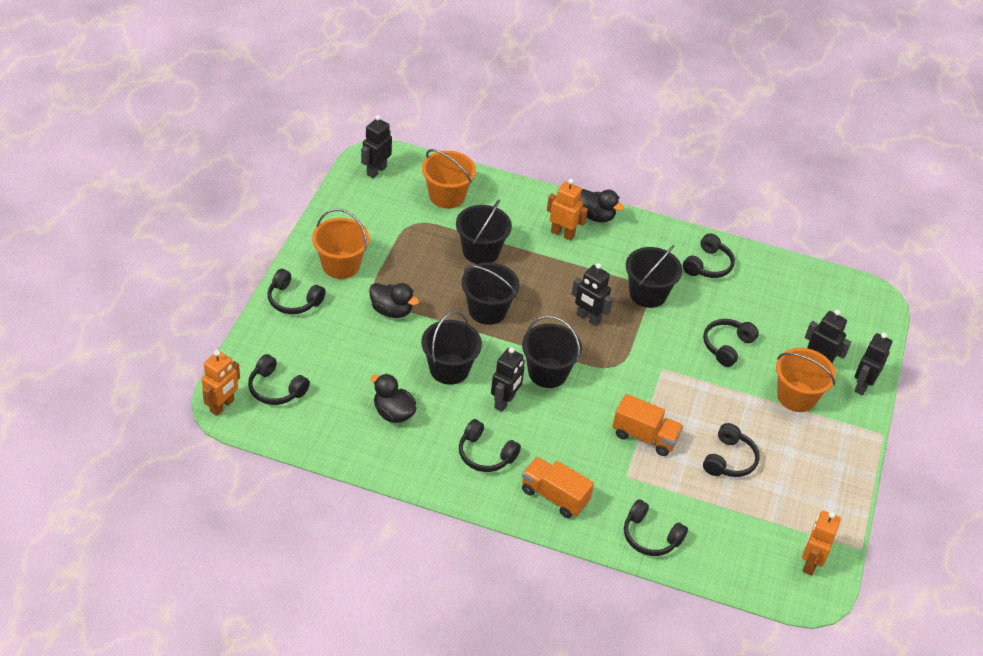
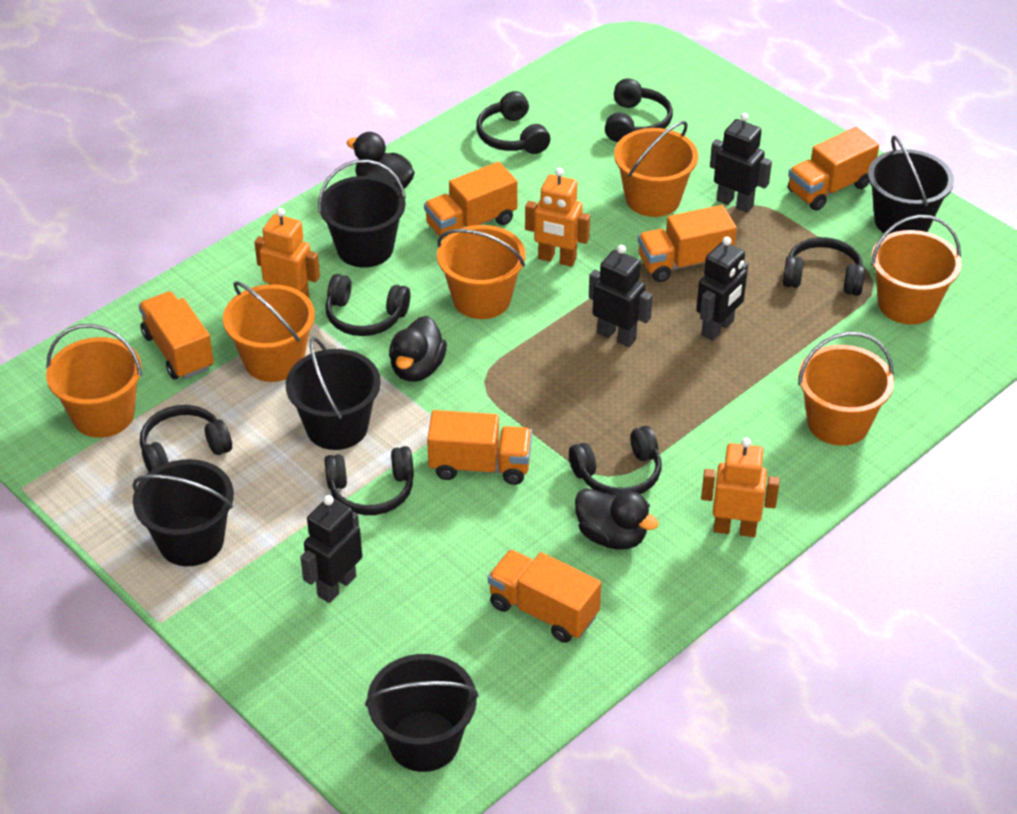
black robot: [361,115,392,178] [491,347,525,412] [572,263,613,326] [805,310,851,364] [854,332,892,396] = 5 -> [300,495,362,603] [589,245,653,347] [696,237,748,341] [710,113,772,213] = 4
orange bucket: [312,209,370,279] [422,149,476,209] [776,348,836,412] = 3 -> [46,324,142,438] [223,281,315,382] [437,225,526,319] [614,121,698,217] [798,332,894,446] [871,215,961,325] = 6
orange truck: [522,457,594,518] [612,394,683,456] = 2 -> [138,291,214,379] [424,162,518,239] [427,410,532,485] [488,549,601,643] [638,205,737,282] [788,127,879,211] = 6

